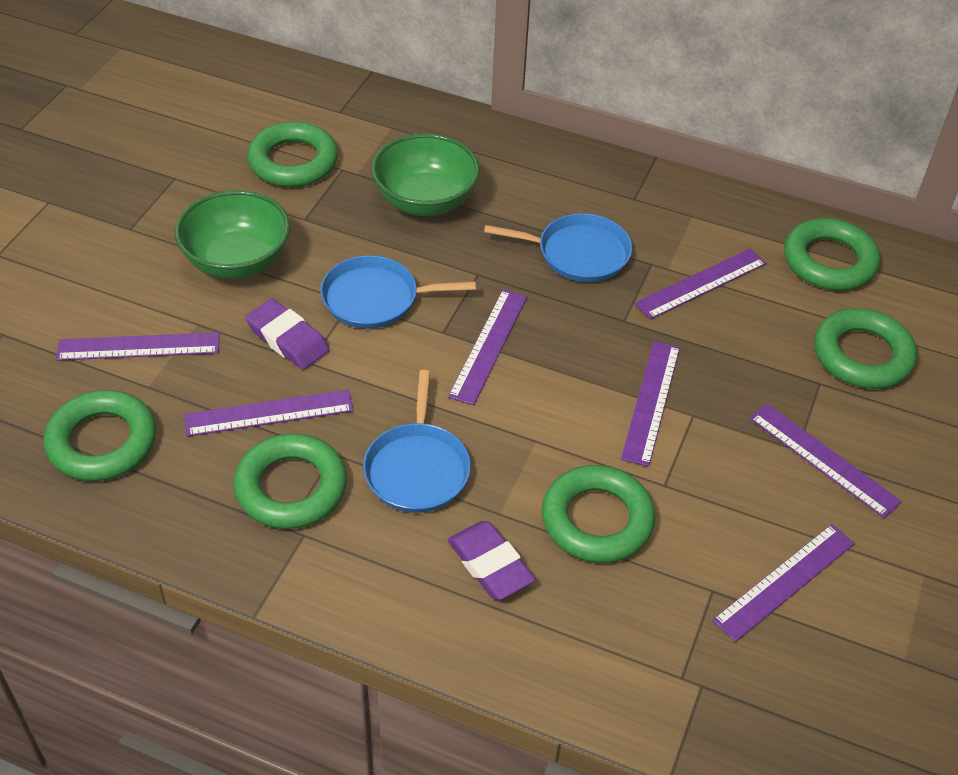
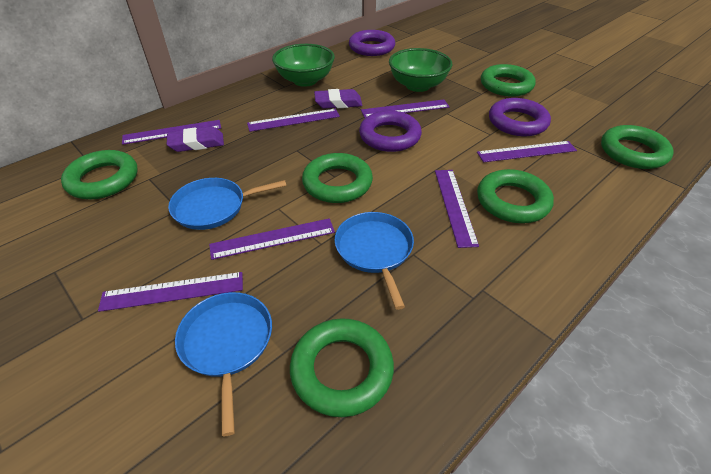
purple ring: none = 0 -> [349,30,395,56] [359,111,422,152] [489,98,551,136] = 3

